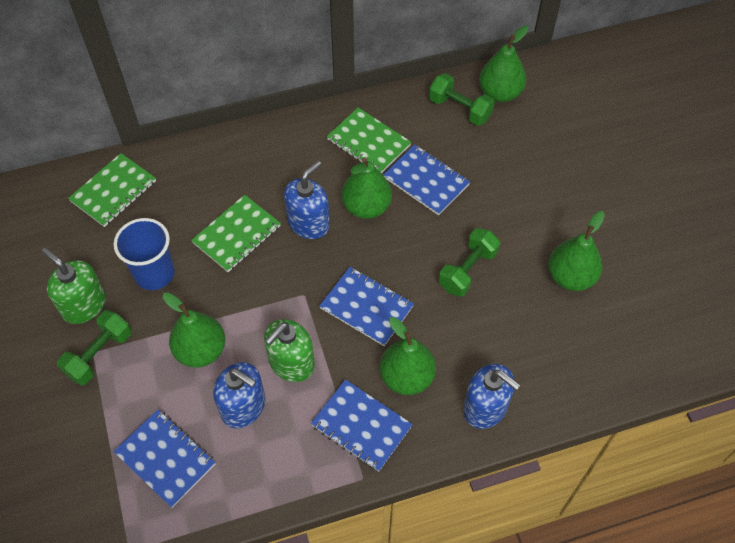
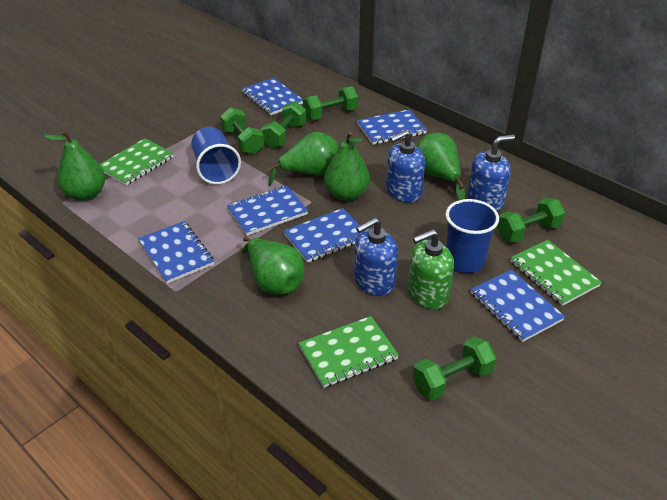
blue cup: [113,218,175,290] = 1 -> [191,127,241,185] [446,199,499,273] = 2
blue notebook: [113,409,215,508] [311,379,413,472] [319,267,414,346] [383,145,470,215] = 4 -> [138,221,214,284] [227,185,308,235] [242,78,303,115] [283,208,360,263] [357,109,427,145] [471,270,565,342] = 6
green dumbbell: [57,310,132,385] [429,73,495,126] [439,228,500,297] = 3 -> [220,107,264,154] [261,101,306,148] [303,86,358,120] [413,337,496,400] [497,198,565,243] = 5
green soap dispenser: [42,248,106,324] [264,319,315,382] = 2 -> [408,229,454,309] = 1

